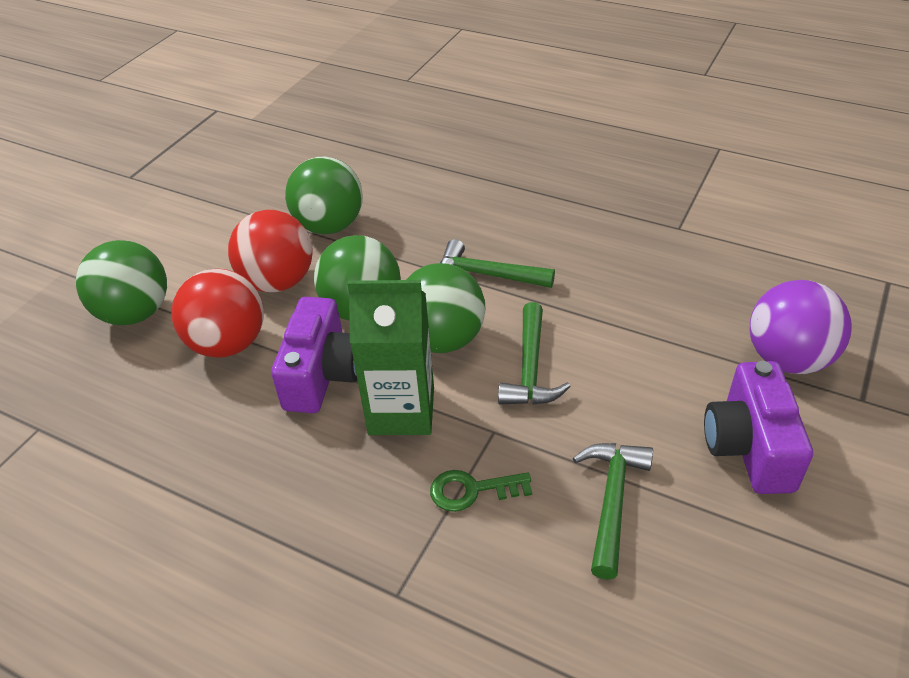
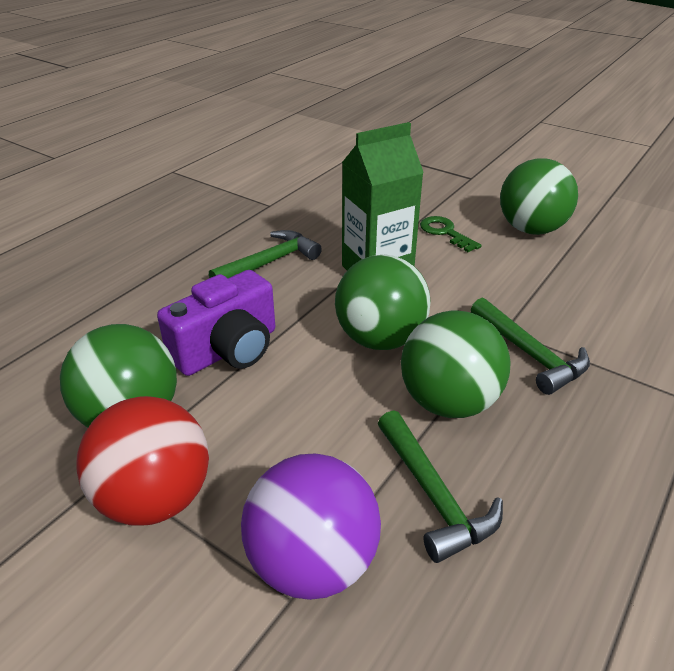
purple camera: [271,297,357,413] [704,361,813,494] = 2 -> [157,270,275,376] = 1
red ball: [171,269,264,358] [228,210,313,292] = 2 -> [76,396,209,526] = 1

